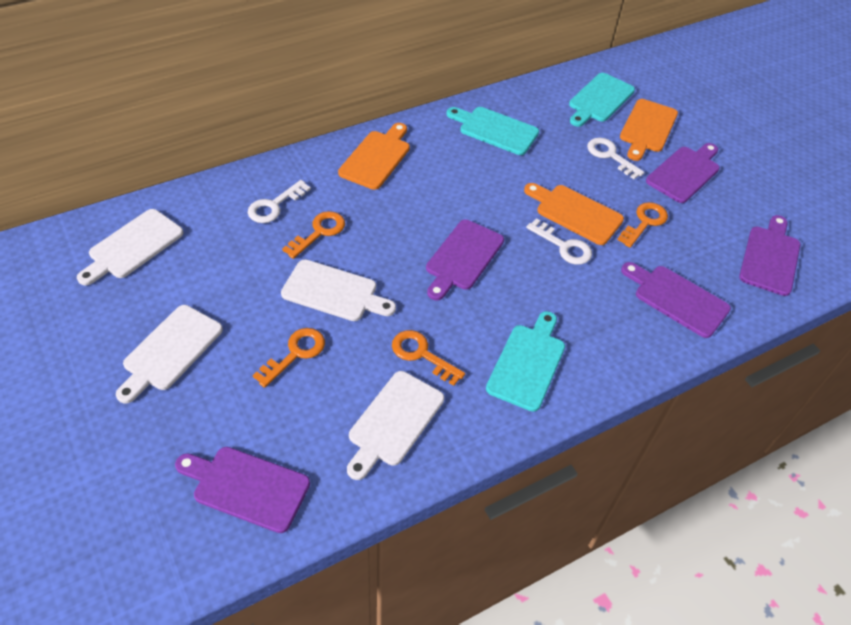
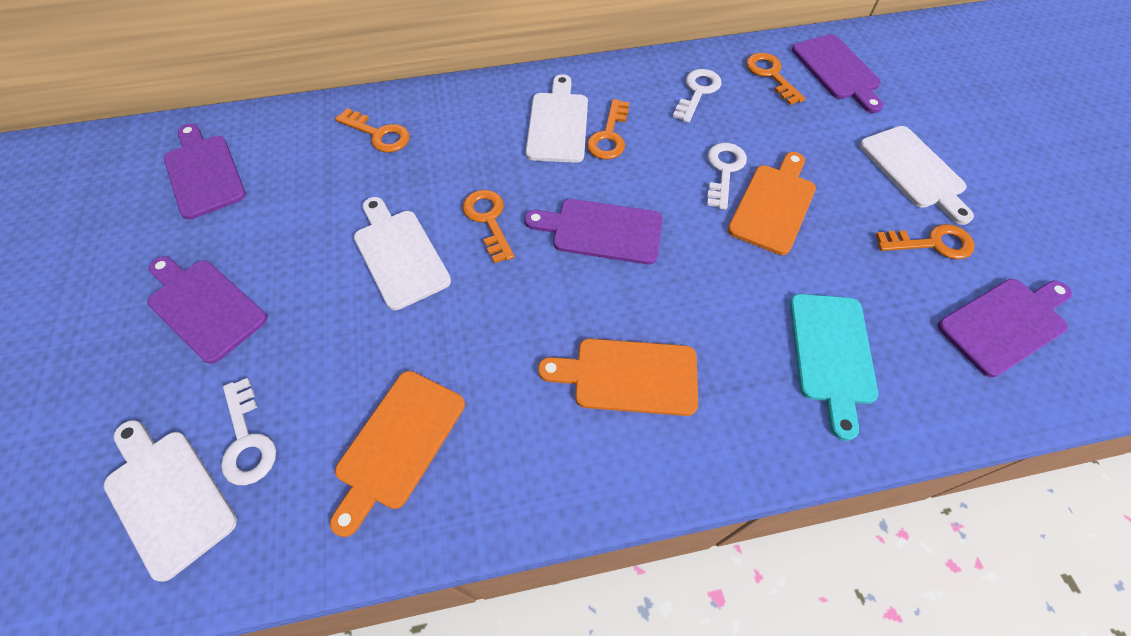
orange key: [253,328,325,388] [282,211,345,259] [392,330,465,386] [617,202,668,248] = 4 -> [335,108,410,153] [463,190,514,263] [587,99,630,159] [746,53,806,105] [876,224,975,259] = 5
turquoise cutting board: [447,107,539,155] [486,311,565,412] [569,73,635,127] = 3 -> [790,294,878,441] = 1

